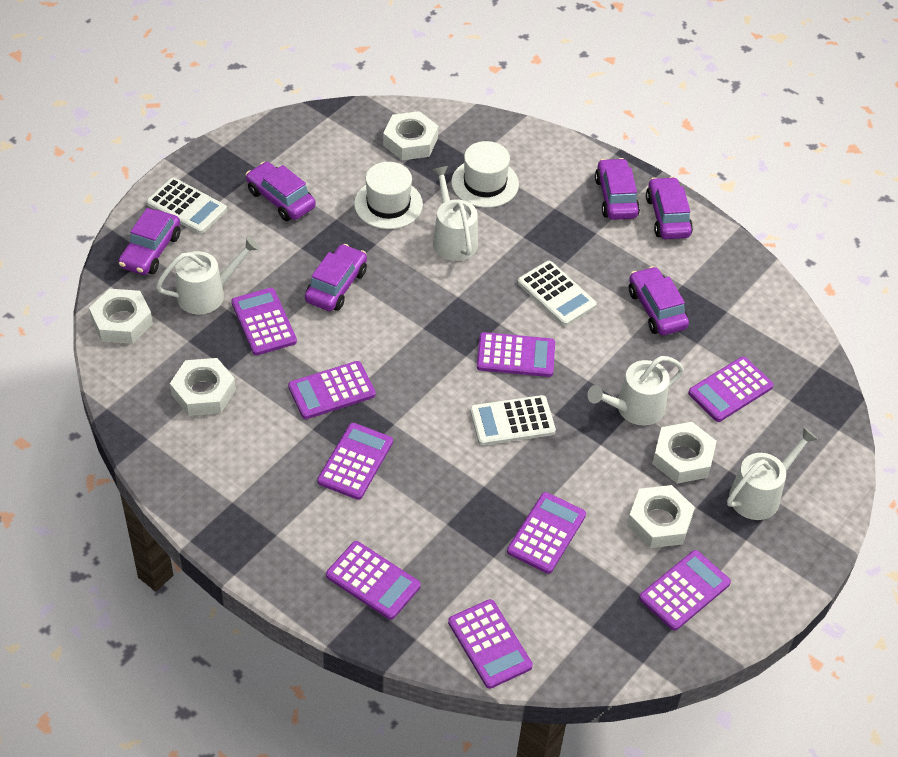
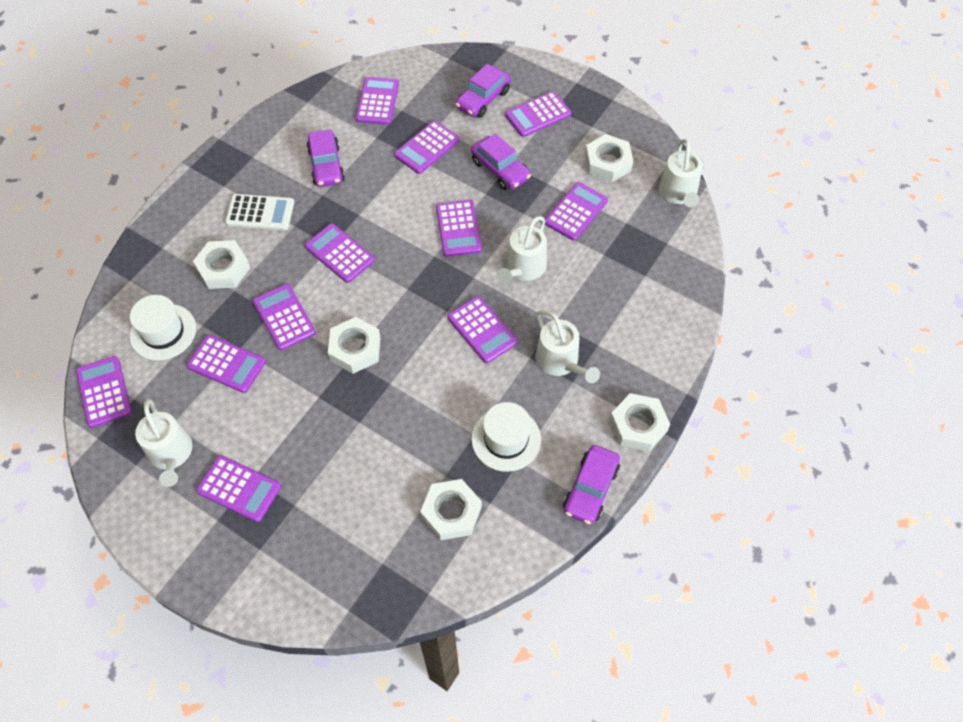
purple calculator: [231,288,297,355] [288,361,376,419] [317,423,393,500] [326,541,421,620] [448,599,533,689] [477,332,555,377] [507,492,586,574] [639,550,731,631] [688,357,774,422] = 9 -> [76,356,132,428] [187,335,266,393] [196,455,281,522] [253,284,316,351] [305,224,375,283] [355,77,399,125] [394,121,460,174] [436,200,482,257] [447,296,518,363] [505,91,571,137] [545,182,608,241] = 11
purple car: [119,208,180,275] [246,162,316,221] [305,244,367,311] [595,158,640,220] [629,266,689,335] [646,177,693,239] = 6 -> [307,130,345,187] [455,64,511,118] [471,133,531,190] [563,445,620,525] = 4
white calculator: [147,178,227,234] [470,395,556,446] [518,261,597,326] = 3 -> [225,194,294,230] = 1

